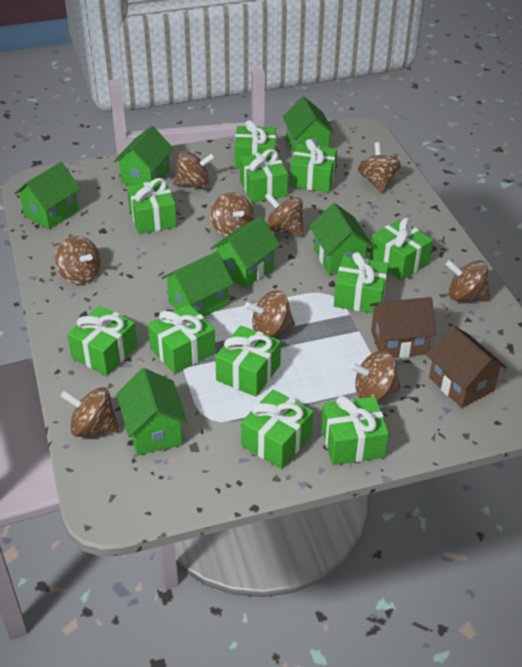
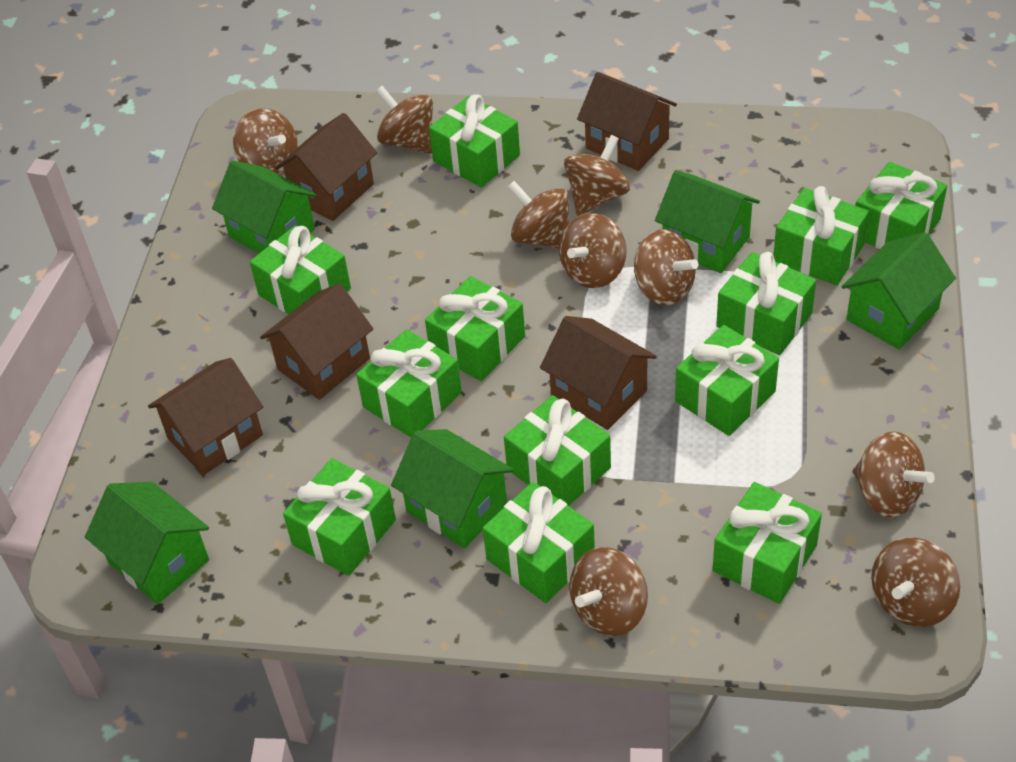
brown house: [370,297,436,358] [427,325,507,408] = 2 -> [148,358,263,475] [260,283,373,400] [275,113,377,221] [540,316,657,430] [577,72,677,171] = 5
green gift: [67,306,138,376] [127,178,177,234] [148,304,215,374] [215,325,281,397] [235,120,276,169] [240,149,288,203] [241,389,314,469] [290,139,337,192] [321,396,389,465] [334,252,389,313] [370,218,433,280] = 11 -> [250,225,351,314] [283,458,396,576] [356,329,462,437] [425,276,525,381] [429,94,520,187] [483,482,595,603] [504,395,611,506] [675,325,779,436] [713,482,822,604] [716,252,816,355] [773,186,869,285] [856,162,947,249] = 12
green house: [14,162,81,229] [114,126,173,186] [116,368,188,455] [161,251,234,317] [210,216,280,288] [283,97,335,153] [310,203,373,275] = 7 -> [85,482,209,604] [212,160,317,253] [391,429,514,548] [655,170,760,273] [841,232,956,349] = 5

